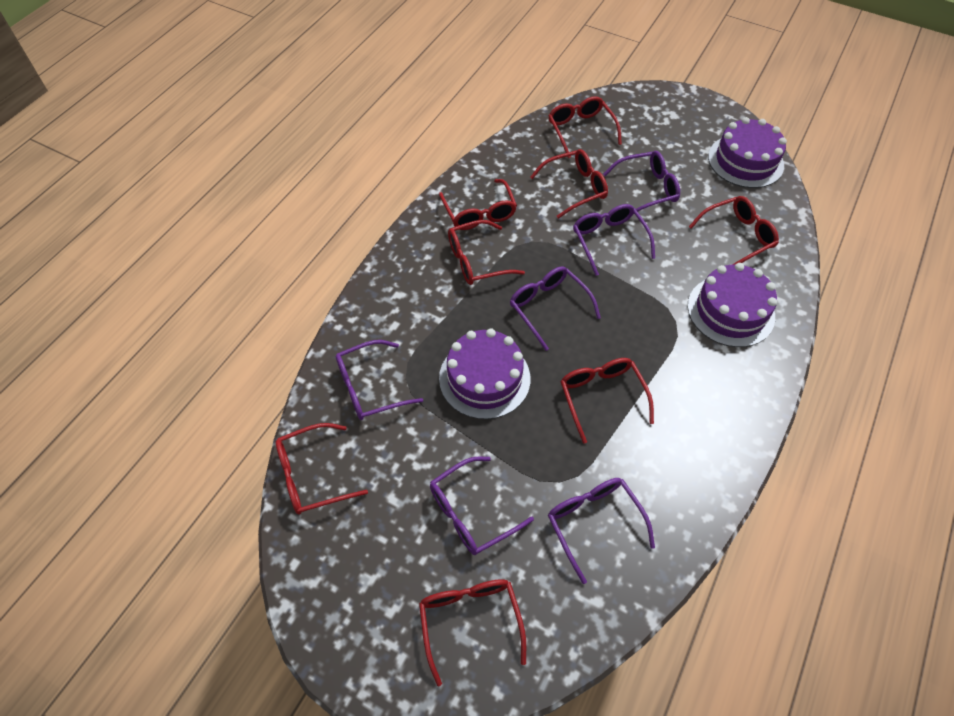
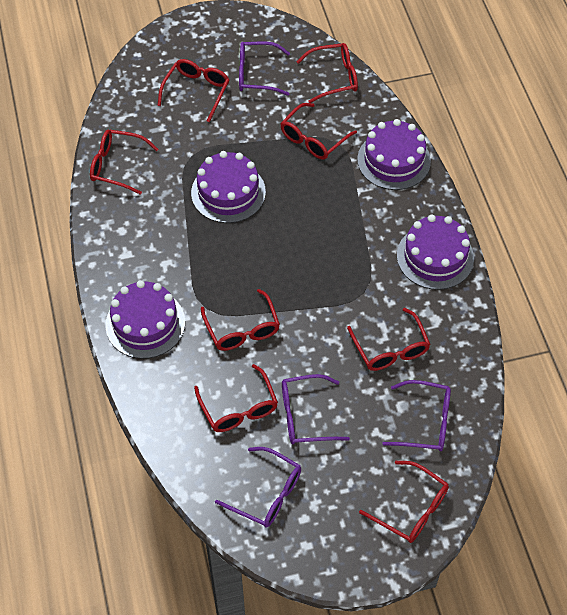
purple cake: [439,328,530,419] [688,263,777,347] [708,117,787,188] = 3 -> [105,280,185,359] [191,151,266,223] [357,119,431,190] [397,215,474,290] = 4
purple glasses: [336,340,423,420] [430,456,534,555] [510,266,601,351] [548,478,655,584] [573,204,655,276] [603,151,680,214] = 6 -> [215,447,301,528] [239,42,290,96] [282,374,350,444] [382,380,451,451] = 4

